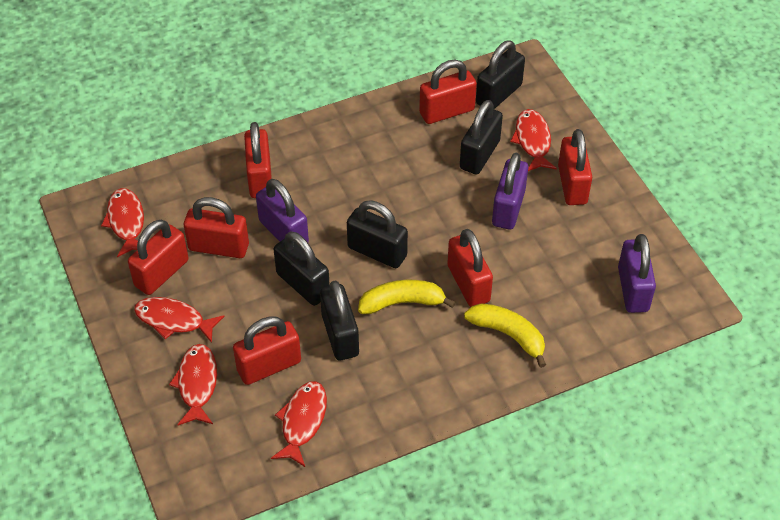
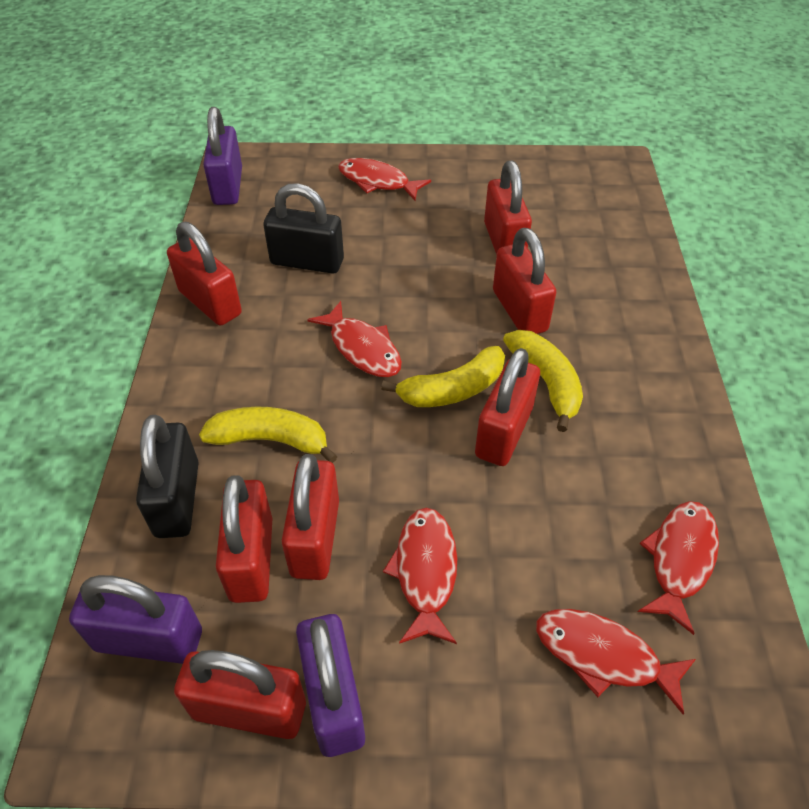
black padlock: [274,231,330,306] [320,280,359,360] [347,200,408,268] [460,100,503,175] [476,40,525,109] = 5 -> [136,415,199,538] [263,183,344,274] = 2
yellow banana: [358,280,456,314] [464,303,546,368] = 2 -> [199,406,338,463] [381,346,505,407] [503,330,583,432] = 3

